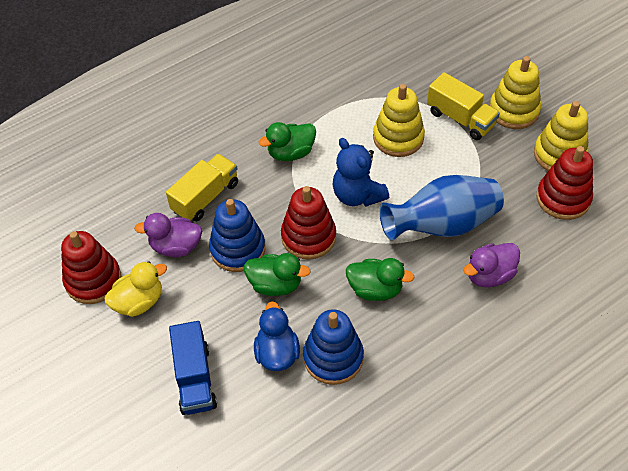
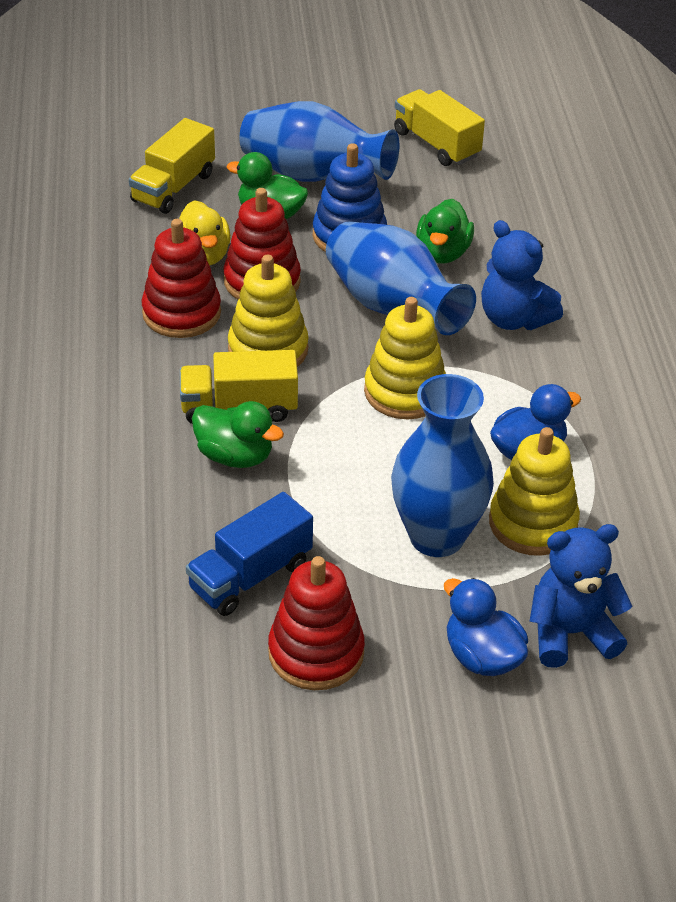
blue duck: [254,301,300,371] = 1 -> [444,578,528,676] [490,384,581,460] = 2
blue stacking toy: [209,199,265,272] [303,309,364,385] = 2 -> [313,143,387,252] = 1
blue teddy bear: [332,138,389,207] = 1 -> [481,220,563,330] [529,524,633,668] = 2
blue vase: [380,175,504,241] = 1 -> [240,101,399,182] [326,221,476,335] [391,374,494,557] = 3
purple duck: [134,213,202,257] [463,243,520,287] = 2 -> none = 0
yellow truck: [166,154,238,221] [427,72,500,140] = 2 -> [129,118,215,214] [180,350,298,424] [394,89,485,166] = 3

